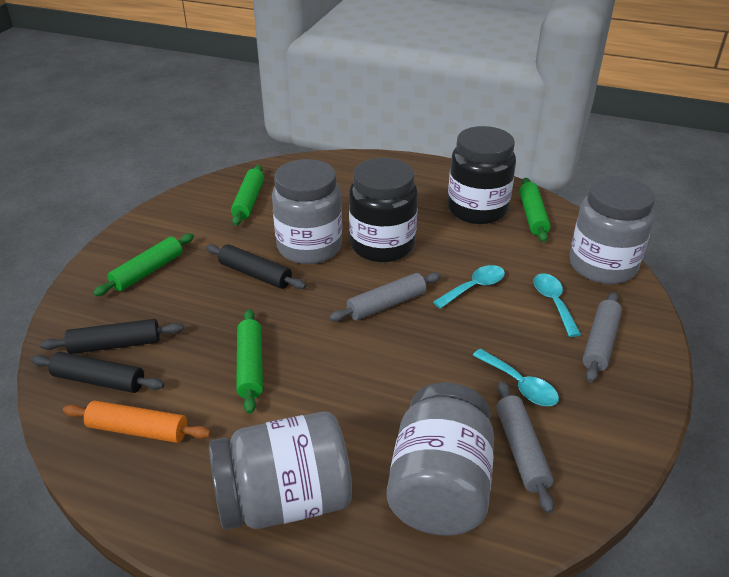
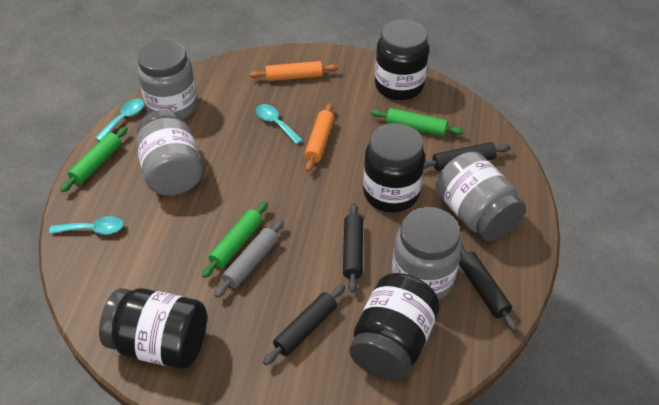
black jar: [349,158,418,262] [448,126,516,224] = 2 -> [99,288,207,369] [349,273,440,381] [363,123,425,212] [375,20,429,100] = 4
black rolling pin: [31,352,164,393] [40,319,184,354] [206,244,306,289] = 3 -> [263,284,345,365] [343,203,363,293] [424,142,511,171] [459,244,517,331] = 4
green rolling pin: [93,233,194,296] [231,165,264,226] [236,309,263,414] [519,178,551,242] = 4 -> [60,127,128,192] [202,201,268,278] [371,108,464,136] = 3
grey rolling pin: [329,272,441,321] [496,381,554,513] [583,292,622,383] = 3 -> [215,220,284,298] = 1
orange rolling pin: [63,400,211,443] = 1 -> [250,61,338,81] [304,103,334,172] = 2

